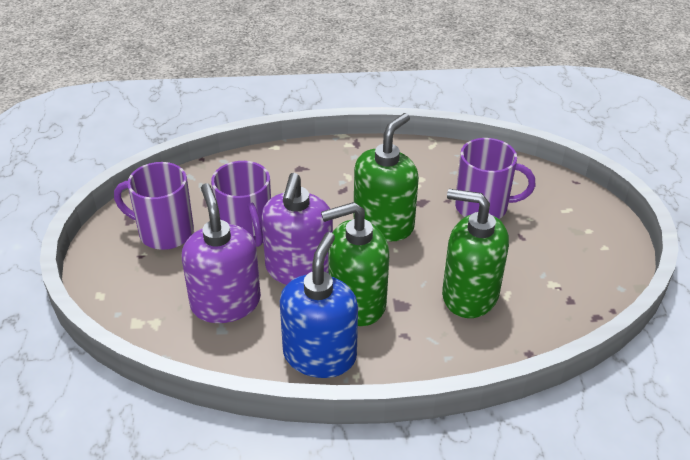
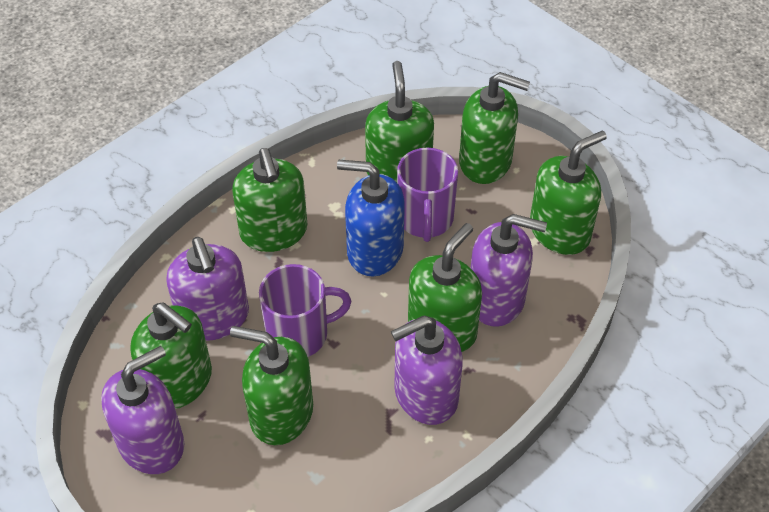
green soap dispenser: [321,202,389,326] [353,113,419,242] [442,189,509,318] = 3 -> [130,302,212,409] [230,326,313,445] [232,148,307,252] [365,61,434,182] [408,223,482,352] [459,72,530,184] [530,131,607,255] = 7
purple mug: [114,162,194,250] [211,161,271,247] [455,138,535,219] = 3 -> [259,264,351,357] [397,148,458,242] = 2
purple soap dispenser: [182,183,261,323] [261,173,333,285] = 2 -> [101,346,184,474] [166,237,249,341] [391,316,463,425] [471,214,547,327] = 4

